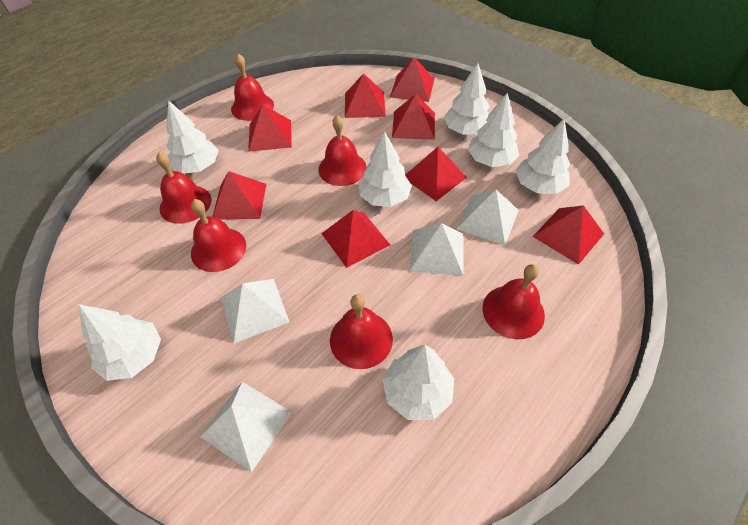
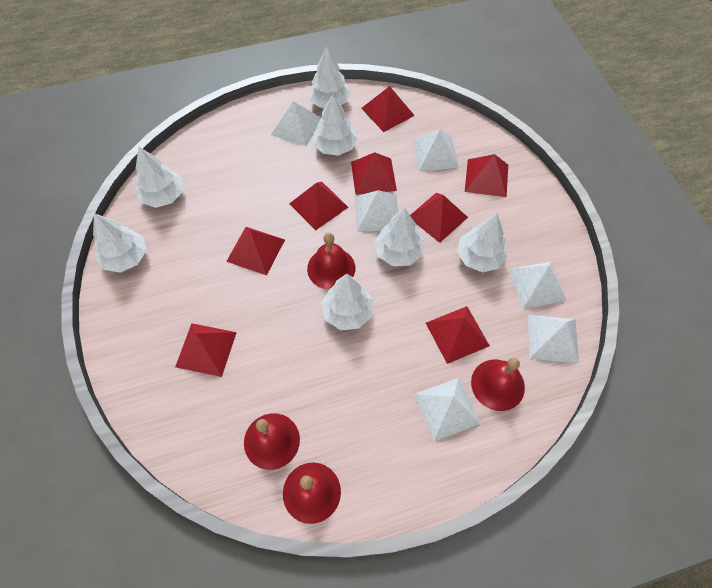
red bell: [156,152,211,224] [191,199,246,272] [231,54,274,121] [318,115,367,186] [330,294,393,369] [482,264,545,339] = 6 -> [244,413,300,470] [283,462,341,524] [307,233,355,290] [471,358,525,411] = 4
white pyramid: [200,382,292,472] [221,279,289,343] [410,223,463,276] [456,190,519,245] = 4 -> [271,101,321,146] [355,190,398,232] [413,129,459,171] [413,378,481,442] [508,261,567,309] [528,315,579,363] = 6

